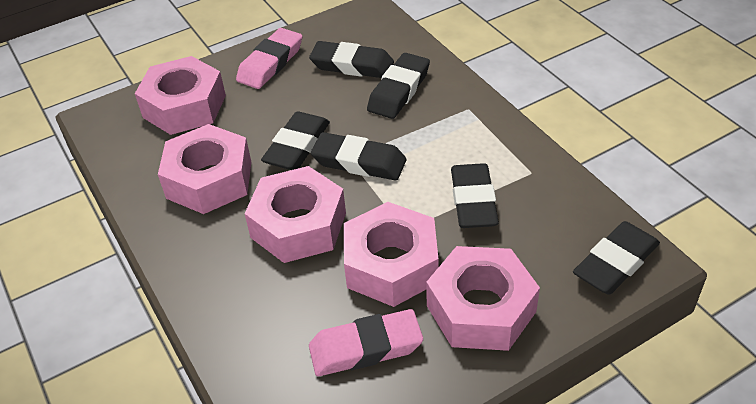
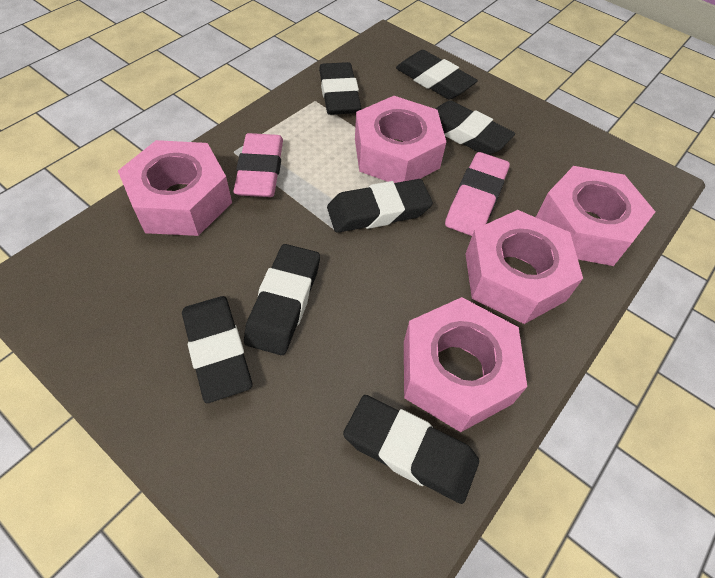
black eraser: [261,111,330,170] [309,41,394,78] [311,132,406,180] [367,53,430,119] [451,163,499,228] [573,221,660,295] = 6 -> [182,296,252,403] [244,244,320,355] [319,62,361,115] [327,179,433,233] [343,395,479,504] [396,50,478,99] [436,100,515,155] = 7

